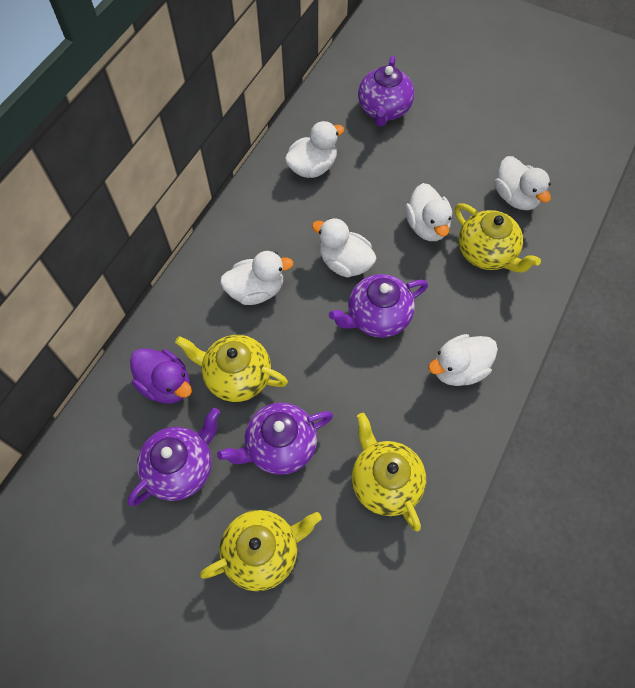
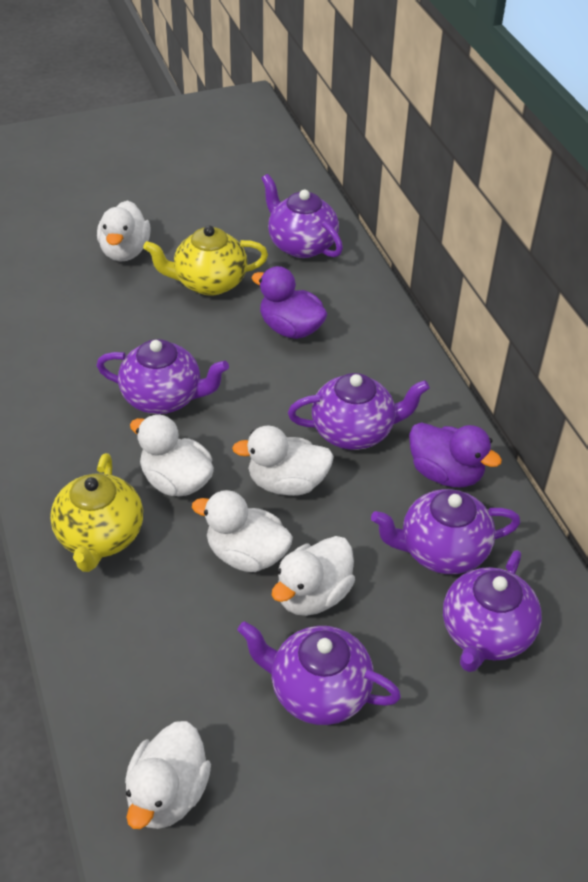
purple duck: [130,348,192,404] = 1 -> [251,266,328,339] [409,422,502,487] = 2
purple teapot: [128,408,220,506] [217,403,333,475] [329,274,428,338] [358,56,414,127] = 4 -> [96,339,229,414] [238,621,401,725] [261,174,343,258] [288,373,430,450] [371,489,521,574] [443,550,542,672] = 6
yellow teapot: [175,335,288,402] [200,510,322,591] [352,413,426,531] [455,204,541,272] = 4 -> [50,453,143,572] [143,225,268,296] = 2

